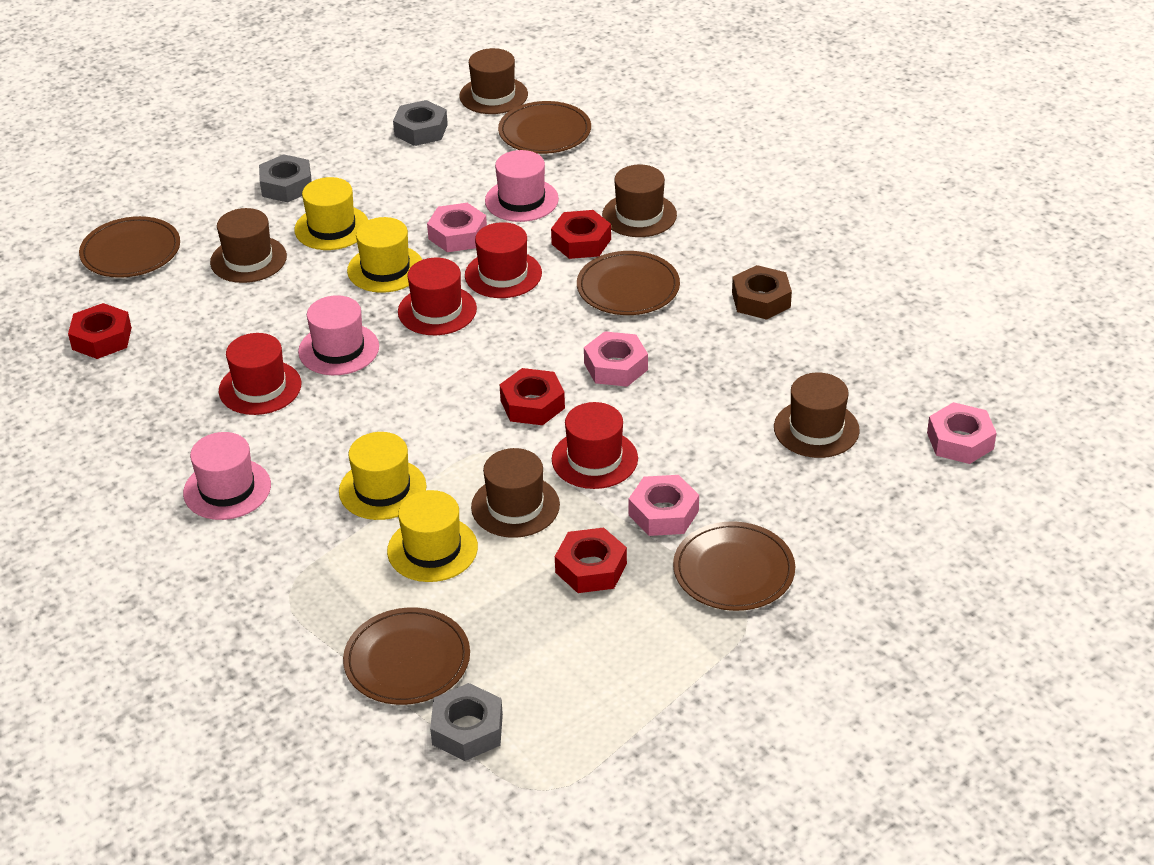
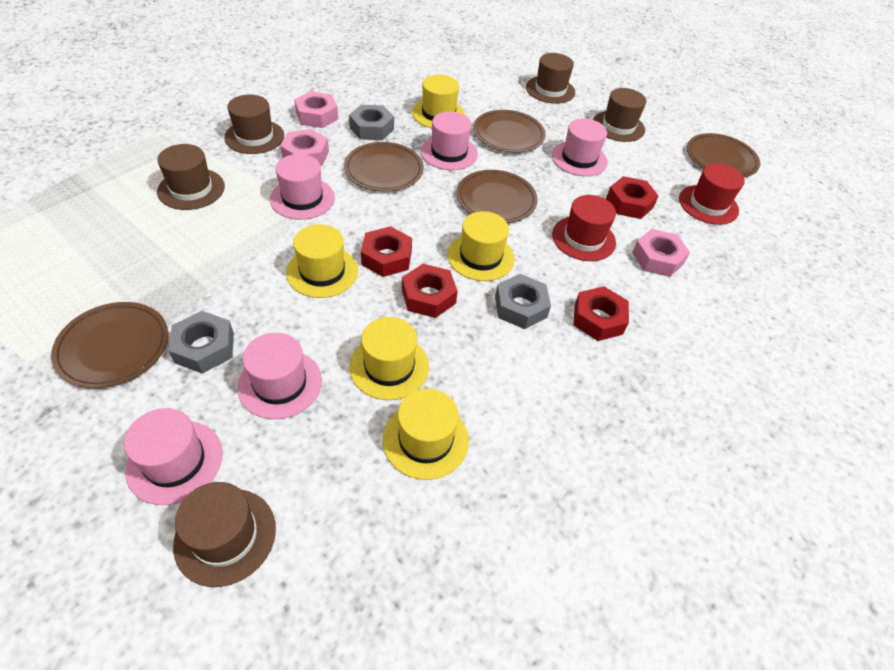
brown nut: [732,265,792,320] = 1 -> none = 0
pink hat: [183,432,271,520] [298,295,379,375] [485,150,559,222] = 3 -> [124,408,223,505] [237,333,322,419] [270,154,335,220] [421,112,478,170] [552,118,608,176] = 5
pink nut: [427,203,487,252] [584,331,648,387] [629,475,699,536] [927,402,996,464] = 4 -> [280,129,329,166] [294,91,338,128] [632,229,690,277] = 3
red hat: [219,333,301,415] [398,258,477,335] [465,222,542,298] [552,402,638,489] = 4 -> [552,195,616,261] [679,163,745,225] = 2
yellow hat: [294,177,368,250] [339,432,427,520] [347,217,423,293] [387,490,478,582] = 4 -> [286,224,358,298] [349,317,429,400] [383,389,469,480] [412,75,465,128] [447,211,514,281] = 5

